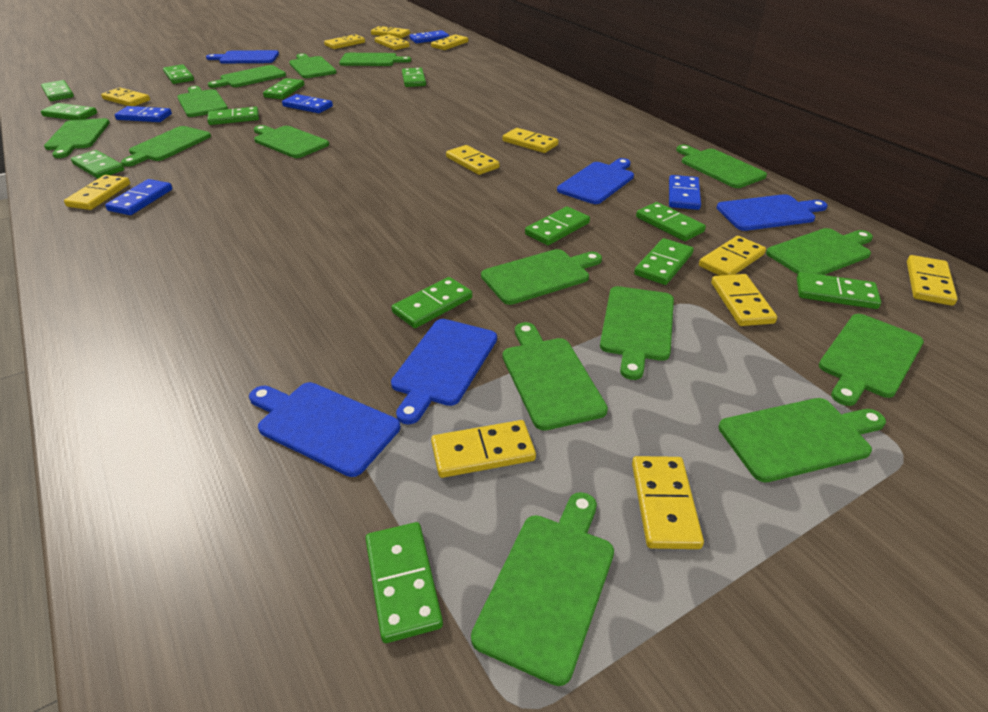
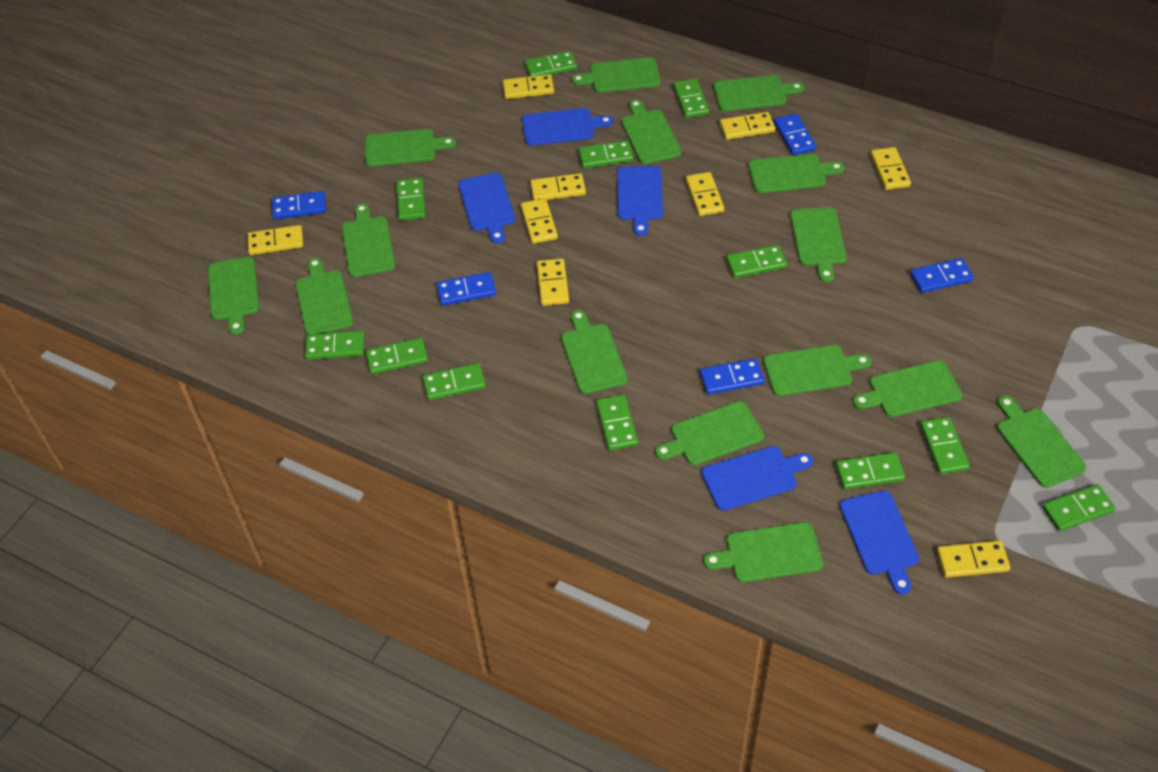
green domino: [41,80,74,101] [41,103,97,120] [71,150,124,179] [163,64,194,84] [207,107,259,125] [263,78,304,99] [365,522,443,643] [392,277,472,328] [402,68,426,87] [525,207,590,245] [634,238,694,285] [636,202,706,241] [797,272,881,309] = 13 -> [305,331,364,360] [366,338,428,375] [396,178,425,221] [422,363,486,401] [525,51,577,76] [578,140,634,168] [596,395,638,451] [673,78,709,118] [726,245,787,278] [836,452,905,490] [920,417,970,474] [1042,484,1116,531] = 12
yellow domino: [64,175,130,210] [101,88,150,106] [324,34,365,49] [371,26,410,38] [375,34,410,50] [431,34,468,50] [431,420,536,478] [446,145,500,175] [502,128,558,153] [632,456,704,549] [699,236,766,276] [711,274,777,326] [907,255,958,306] = 13 -> [247,225,303,255] [502,74,554,99] [521,198,558,244] [530,173,586,200] [537,258,569,306] [686,172,724,216] [719,112,775,140] [870,147,911,190] [937,540,1010,578] = 9

